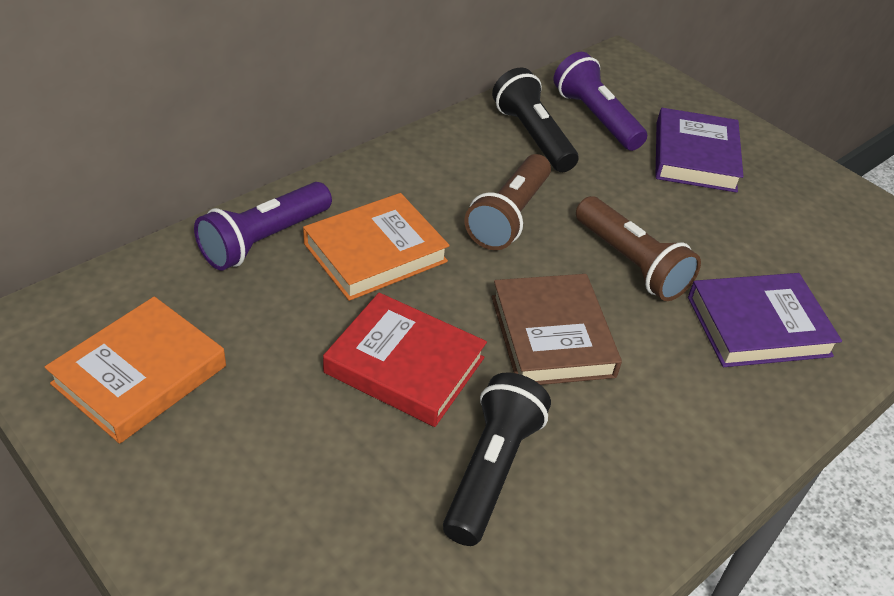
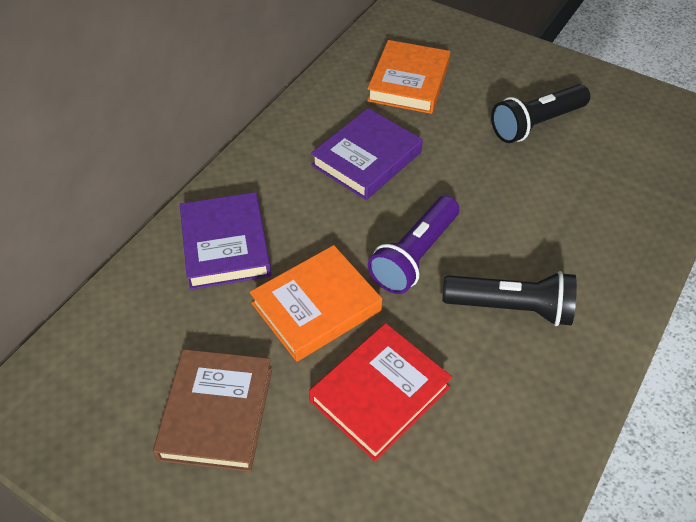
brown flashlight: [464,154,551,250] [576,196,701,301] = 2 -> none = 0
purple flashlight: [194,182,332,271] [553,52,647,151] = 2 -> [368,196,459,294] = 1

